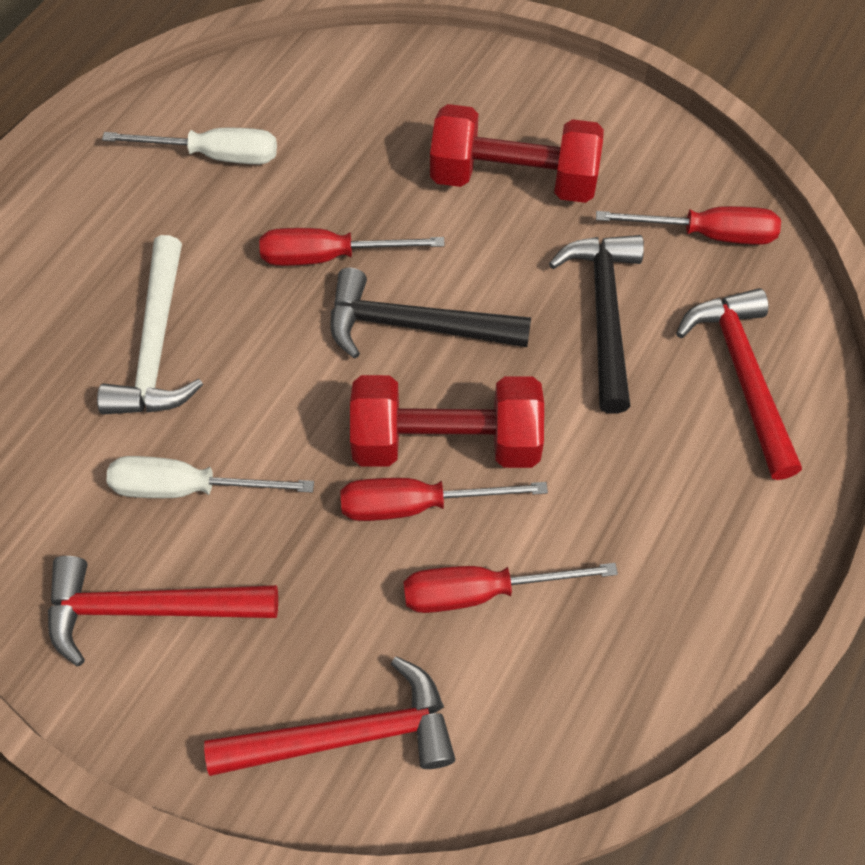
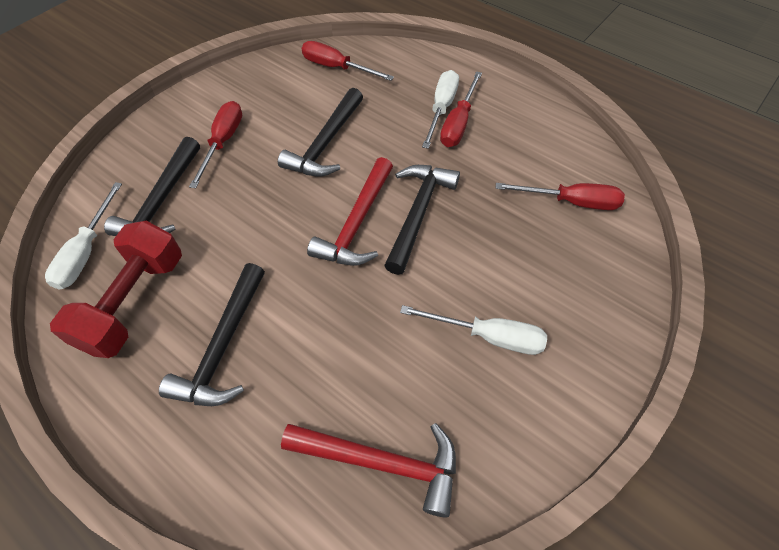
black hammer: [330,268,531,359] [549,235,644,414] = 2 -> [104,137,200,236] [159,263,265,406] [278,88,363,177] [384,165,460,275] = 4
red dumbbell: [350,375,544,468] [430,104,604,203] = 2 -> [50,220,182,358] = 1
red hammer: [48,556,278,666] [204,656,455,776] [676,288,802,480] = 3 -> [281,423,456,518] [307,157,393,266] = 2
white hammer: [97,235,203,414] = 1 -> none = 0
white screwdriver: [102,128,277,164] [107,456,314,498] = 2 -> [45,182,122,290] [400,305,547,355] [422,70,459,149] = 3

